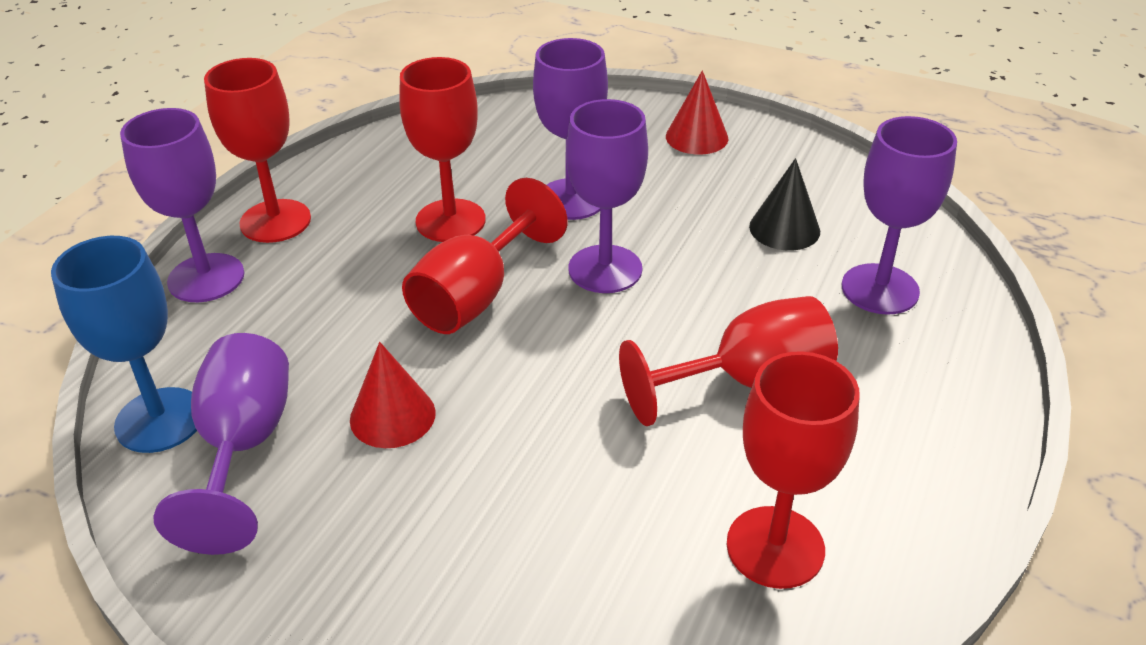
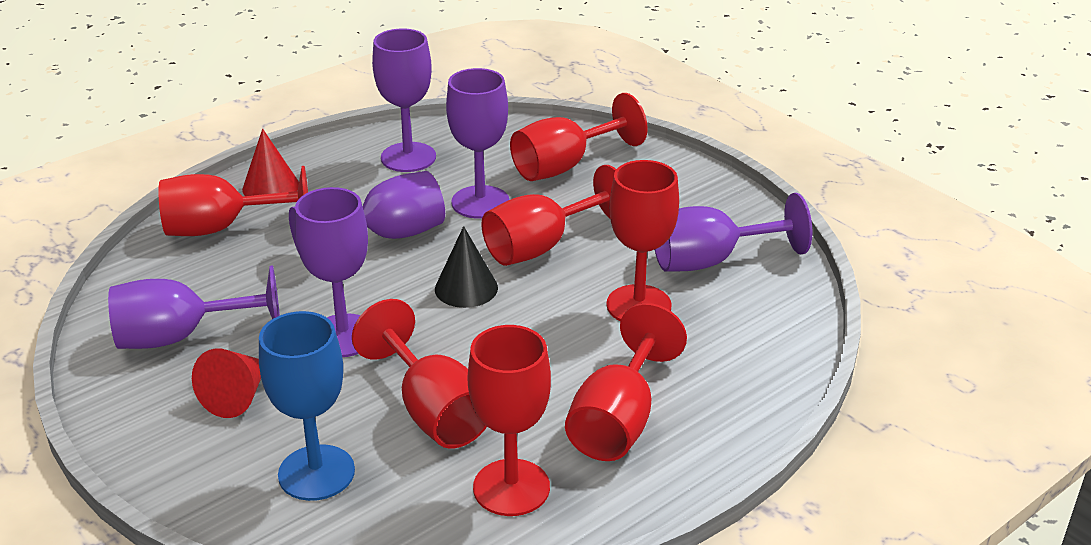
purple goblet: [120,108,244,303] [153,333,289,555] [533,38,608,220] [566,99,648,293] [842,116,957,315] = 5 -> [108,265,280,349] [289,171,445,253] [295,187,368,357] [372,29,436,172] [446,68,510,219] [654,193,812,272] = 6
red goblet: [204,58,311,243] [399,57,486,242] [402,178,568,334] [619,296,838,426] [727,351,860,589] = 5 -> [158,166,308,236] [352,299,487,449] [468,325,551,516] [482,165,616,266] [510,93,648,181] [565,303,687,461] [607,160,679,322] = 7

